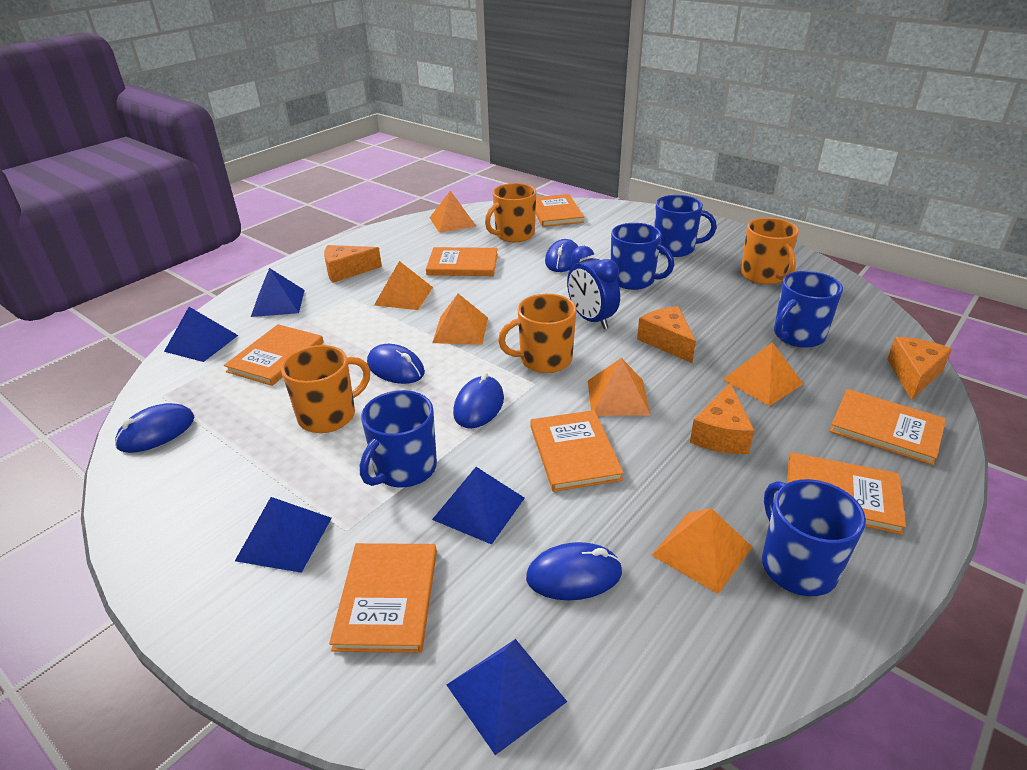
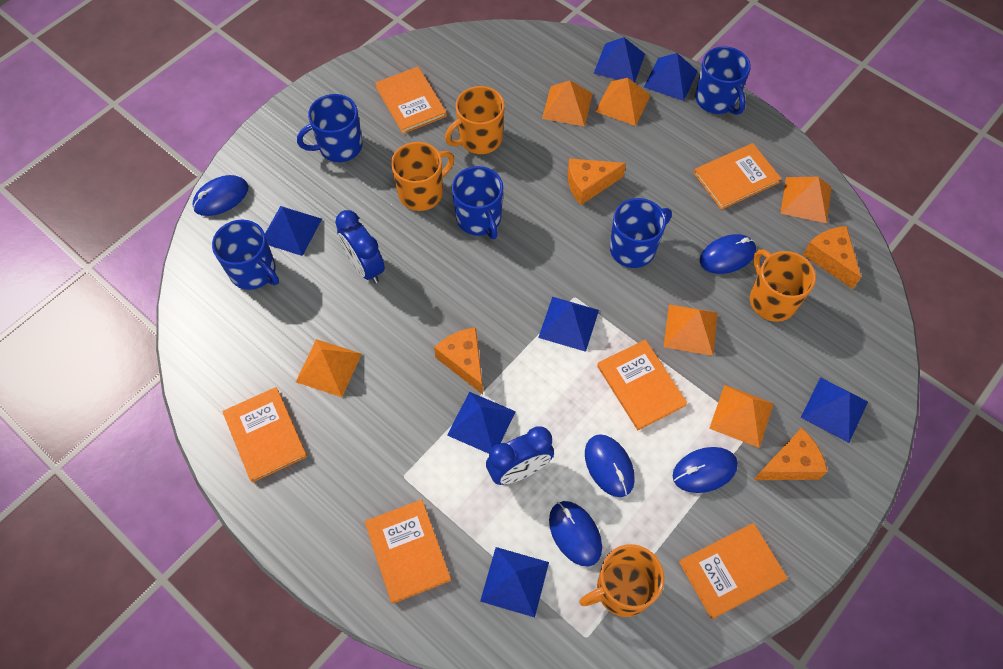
blue clock: [567,246,620,329] = 1 -> [335,210,385,283] [486,426,554,485] = 2
blue pyramid: [164,307,238,362] [235,497,332,573] [251,268,305,317] [432,467,525,545] [447,639,567,755] = 5 -> [265,206,322,256] [447,392,516,454] [480,547,549,617] [538,297,599,352] [594,37,645,83] [644,53,698,101] [800,377,868,443] = 7
orange book: [224,324,324,386] [329,543,437,653] [426,247,498,276] [530,410,624,492] [536,194,584,227] [787,452,906,535] [829,389,946,465] = 7 -> [223,387,307,482] [365,499,451,604] [375,66,447,134] [597,339,688,430] [679,523,788,619] [694,143,782,210] = 6

